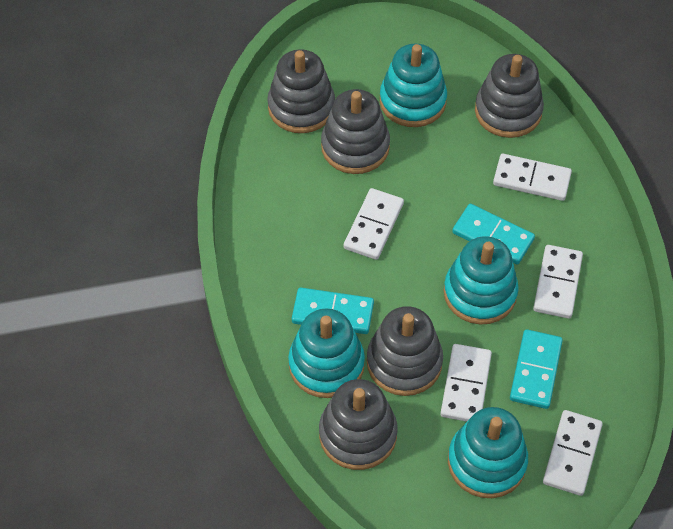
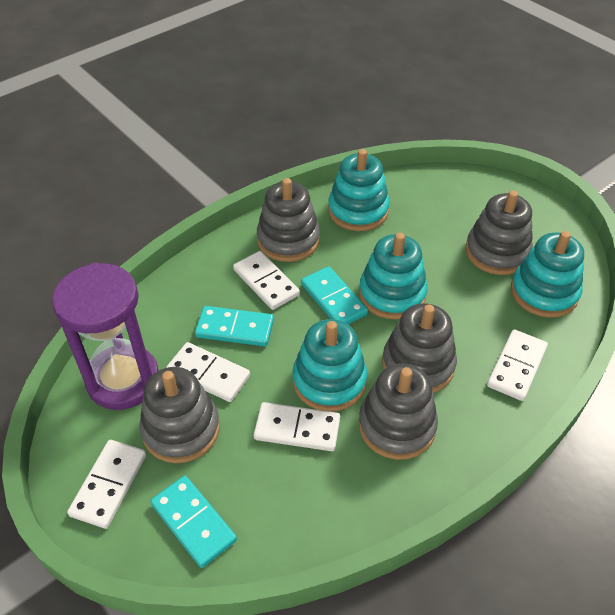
purple hourglass: none = 0 -> [52,262,159,410] = 1

